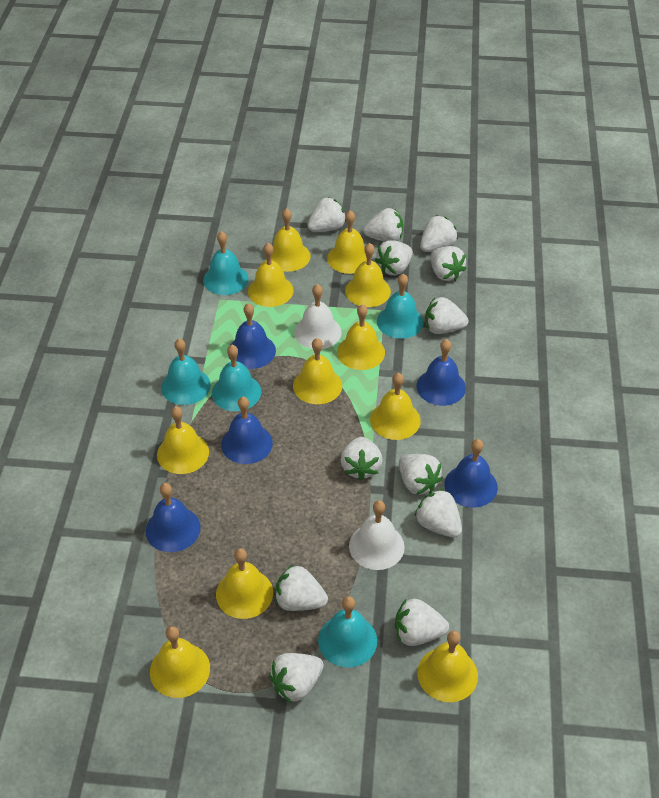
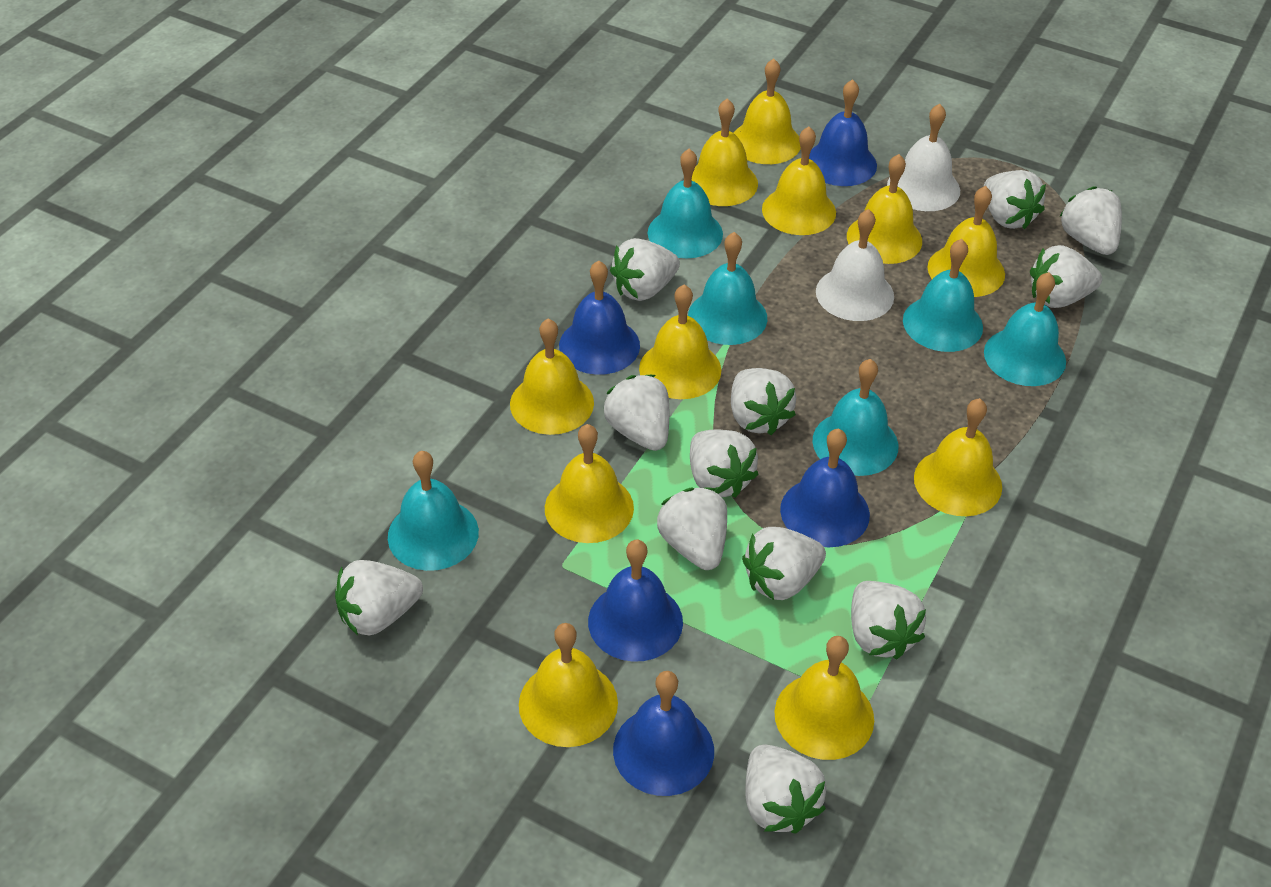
turquoise bell: [161,339,211,405] [203,231,249,295] [212,345,261,411] [318,596,377,668] [377,274,424,339] = 5 -> [388,451,479,571] [648,149,723,258] [688,232,767,345] [812,359,898,476] [903,239,983,352] [984,272,1066,386] = 6

